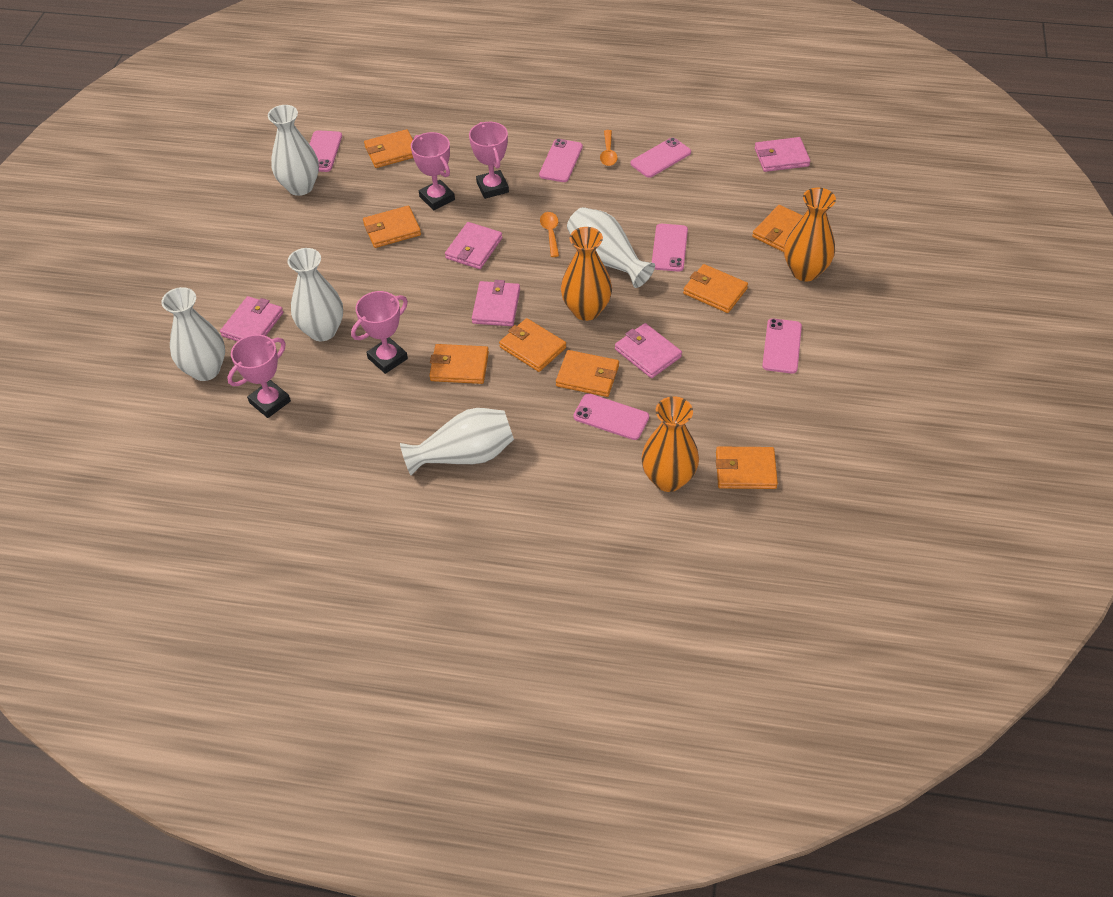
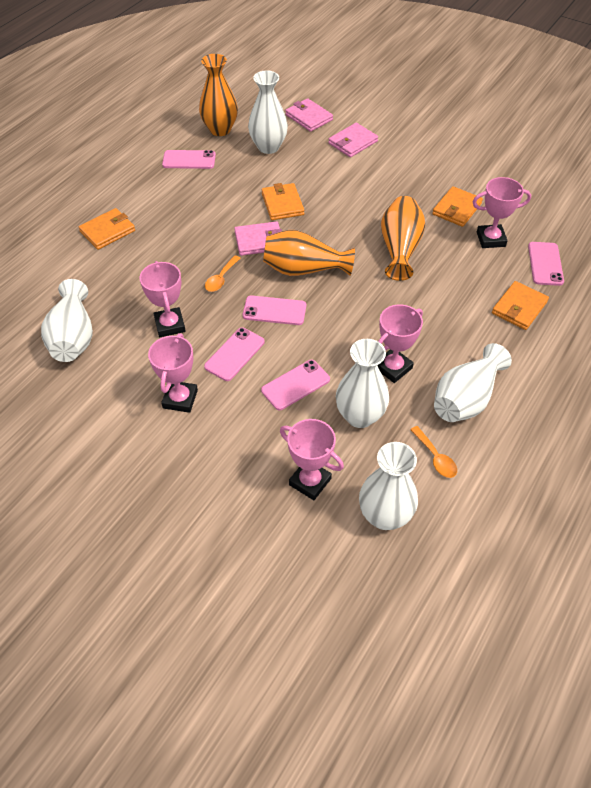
orange wallet: [363,206,421,248] [364,129,413,168] [429,344,489,384] [499,318,566,372] [556,350,619,397] [683,264,748,313] [716,447,778,489] [752,205,803,252] = 8 -> [79,208,135,250] [262,183,304,220] [432,186,483,227] [492,281,549,330] = 4
pink phone: [310,130,342,172] [539,139,583,182] [573,393,649,440] [631,137,691,178] [652,224,688,272] [762,318,802,374] = 6 -> [162,150,216,169] [204,328,265,381] [243,295,306,325] [261,360,330,410] [528,242,564,286] = 5
pink trophy: [227,334,291,418] [351,291,408,374] [411,132,455,210] [469,122,509,199] = 4 -> [139,261,185,337] [148,333,198,413] [280,419,344,500] [378,304,423,383] [473,177,531,248] = 5
pink wallet: [220,296,284,342] [445,222,503,269] [472,280,520,326] [615,323,682,378] [755,137,810,172] = 5 -> [234,221,282,256] [285,98,333,132] [328,123,378,157] = 3

